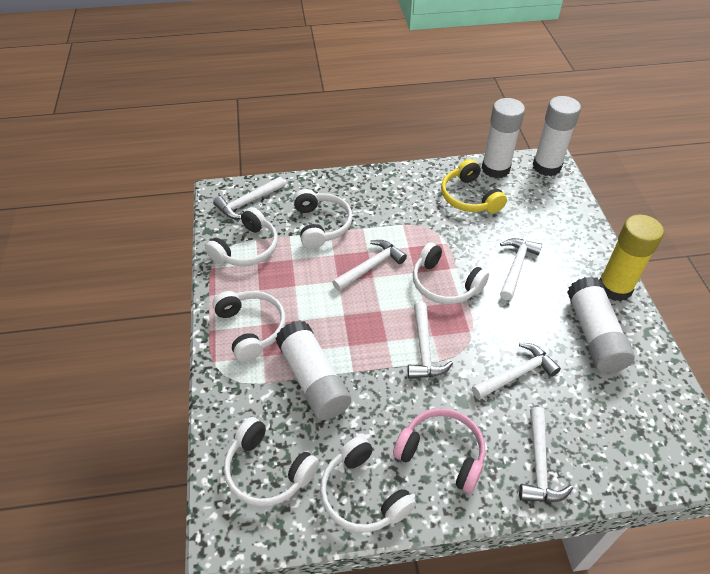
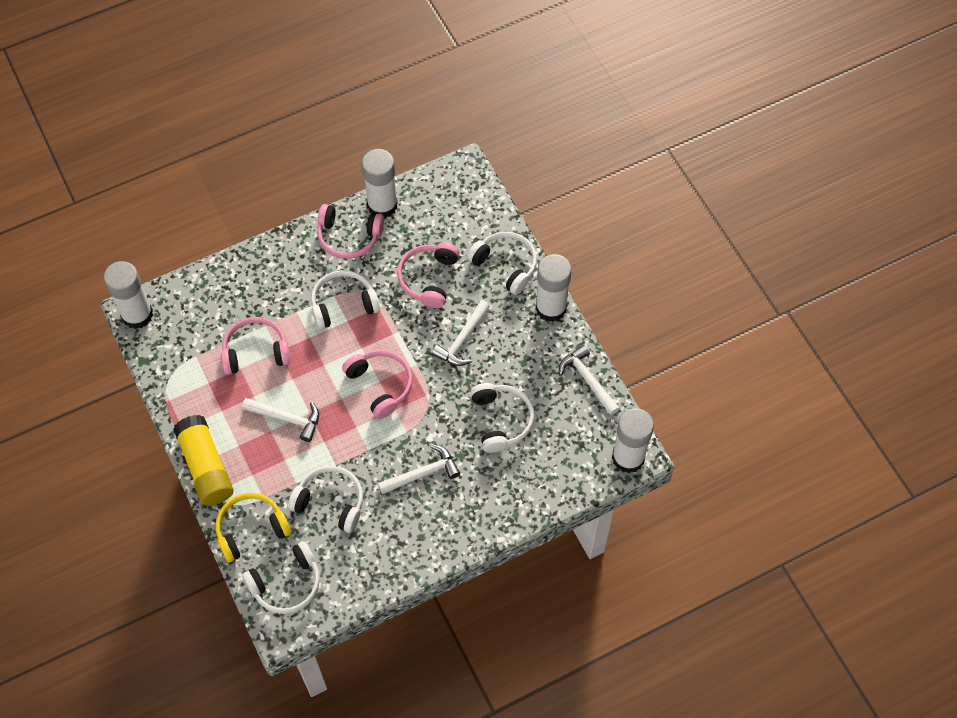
pink headphones: [393,408,485,493] = 1 -> [221,317,290,375] [317,204,384,259] [342,350,413,419] [397,243,460,308] = 4
white hammer: [213,177,285,219] [332,240,407,291] [408,302,453,379] [472,343,561,399] [500,238,542,300] [519,407,573,502] = 6 -> [242,398,319,442] [378,444,460,495] [432,300,490,366] [559,344,620,416] = 4
white headphones: [205,207,278,266] [212,291,286,362] [224,417,319,507] [293,189,352,249] [320,436,416,532] [413,242,489,304] = 6 -> [242,541,320,614] [288,466,363,533] [311,270,380,329] [467,232,537,295] [470,383,534,453] = 5

